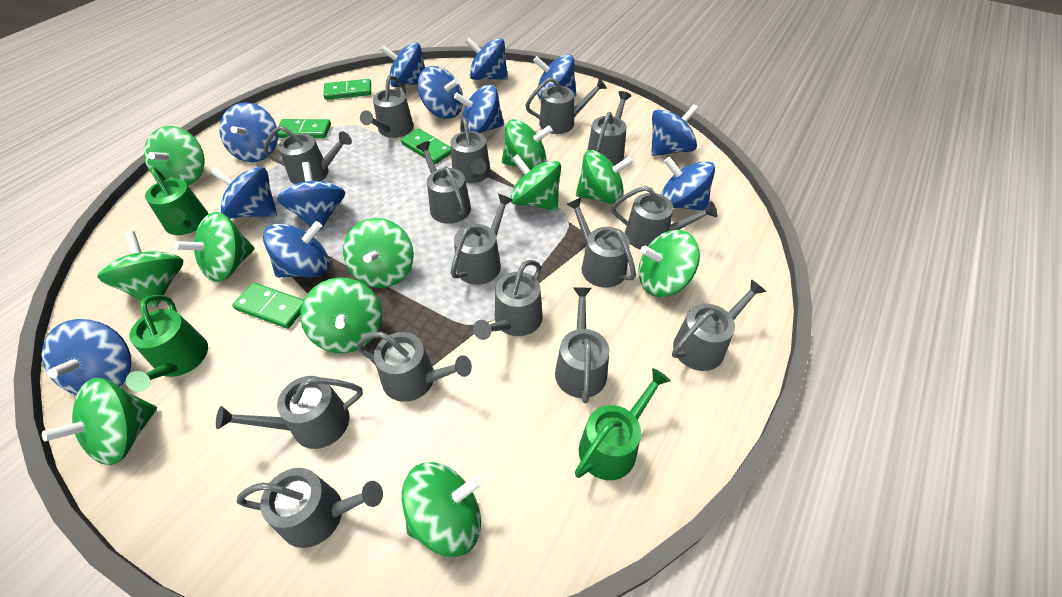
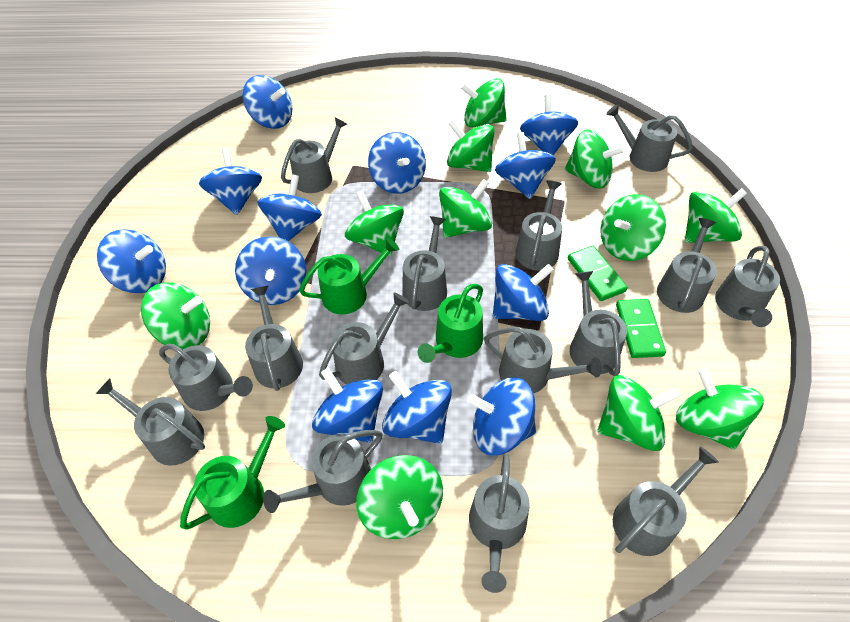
green domino: [232,282,304,329] [278,119,331,138] [323,79,371,100] [401,129,451,164] = 4 -> [568,246,628,301] [616,299,666,358] = 2

